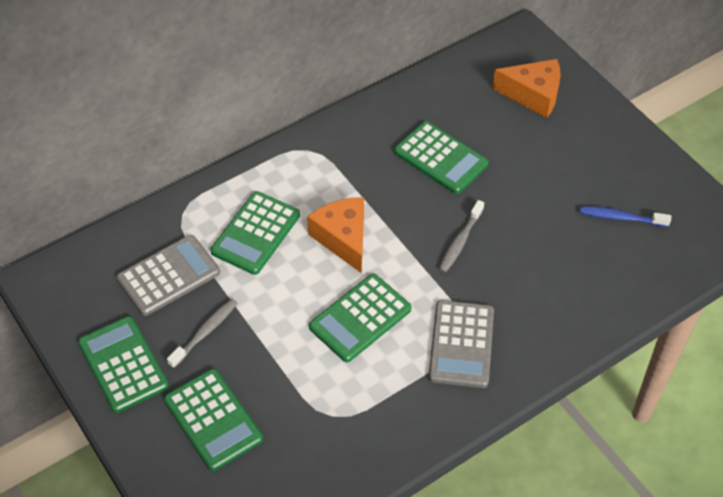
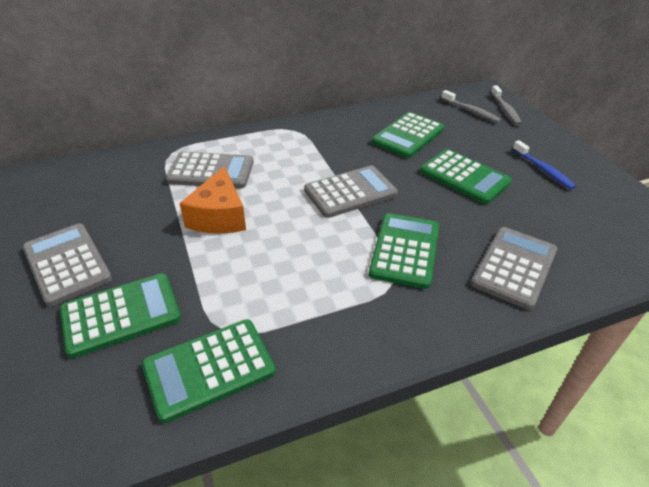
grey calculator: [117,235,220,316] [428,300,494,388] = 2 -> [22,224,112,307] [166,152,254,189] [304,166,398,218] [471,227,557,310] = 4
orange cheese: [307,197,364,273] [492,59,561,118] = 2 -> [179,166,246,234] = 1

